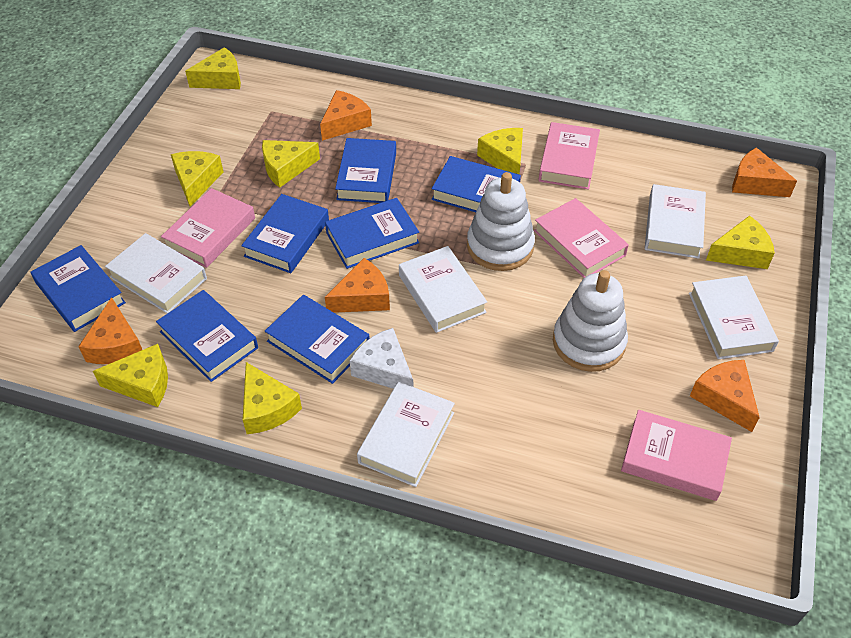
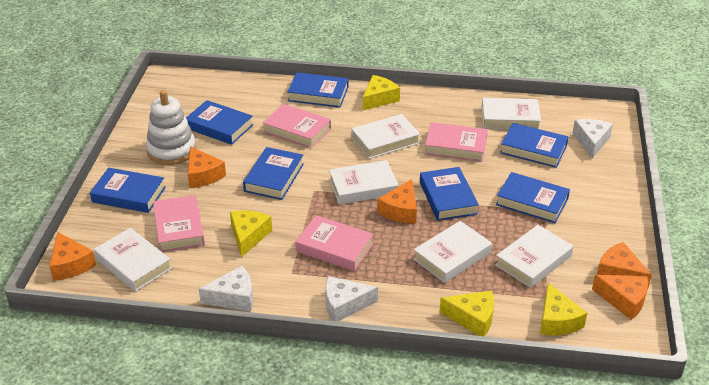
white book: [105,233,207,314] [357,381,455,487] [399,246,487,333] [645,184,706,258] [689,276,779,359] = 5 -> [94,228,172,292] [329,160,399,205] [351,114,420,159] [413,221,492,283] [482,98,541,129] [495,225,573,288] = 6
white cheese: [350,328,413,389] = 1 -> [199,266,253,311] [325,276,378,321] [572,119,613,158] = 3
white stacking toy: [467,172,535,271] [553,270,628,372] = 2 -> [146,90,196,165] = 1
yellow cheese: [93,344,168,407] [171,151,223,207] [185,47,241,89] [243,362,302,434] [262,140,320,188] [477,128,523,174] [706,215,775,269] = 7 -> [230,210,272,258] [363,75,400,110] [439,290,494,336] [540,283,587,336] = 4

